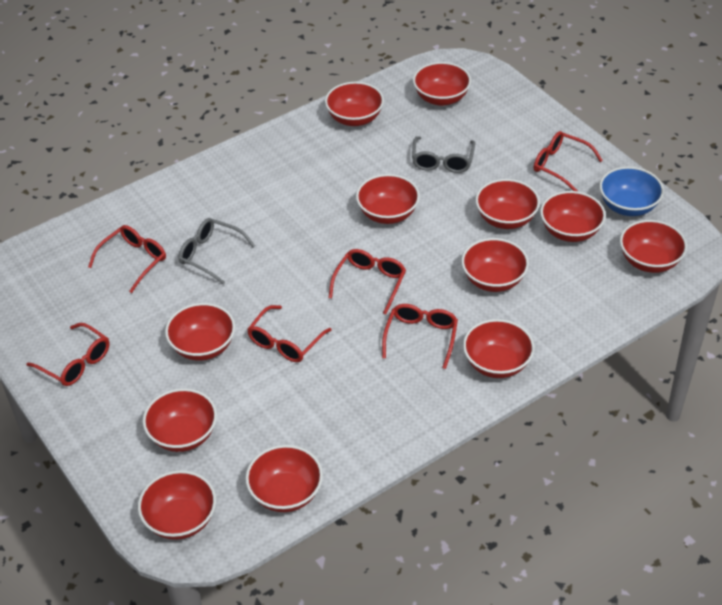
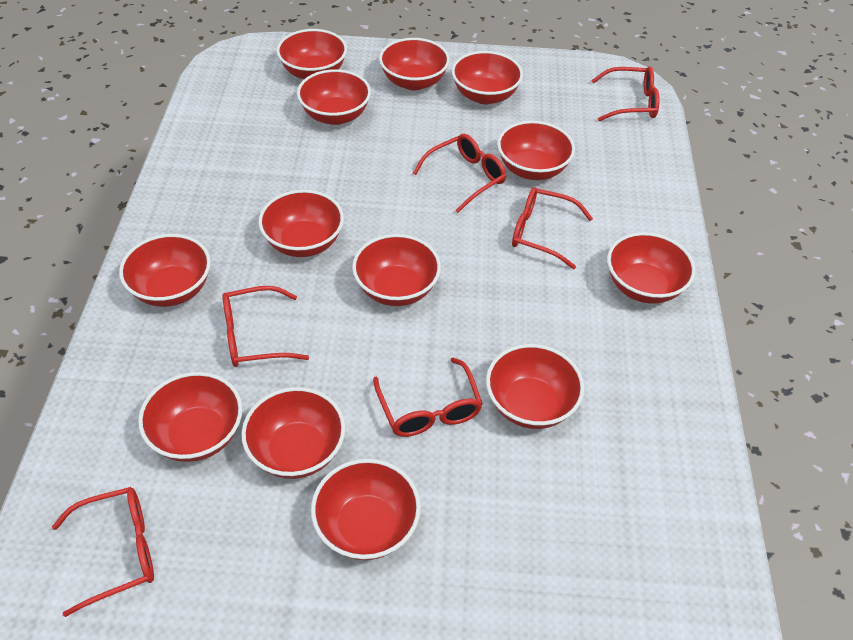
blue bowl: [599,167,664,216] = 1 -> none = 0
grey glasses: [179,218,255,285] [412,136,475,173] = 2 -> none = 0
red bowl: [138,470,216,540] [143,388,217,452] [165,303,235,361] [246,445,323,512] [325,82,384,126] [356,174,420,224] [413,62,471,106] [461,238,529,292] [463,319,534,378] [475,179,540,229] [540,191,606,242] [620,220,687,273] = 12 -> [119,234,211,307] [138,372,243,462] [241,387,345,479] [259,190,344,257] [277,29,347,79] [297,69,371,125] [311,459,421,560] [352,234,441,306] [379,38,450,91] [452,51,523,104] [486,344,584,429] [497,121,575,180] [607,232,695,304] = 13

